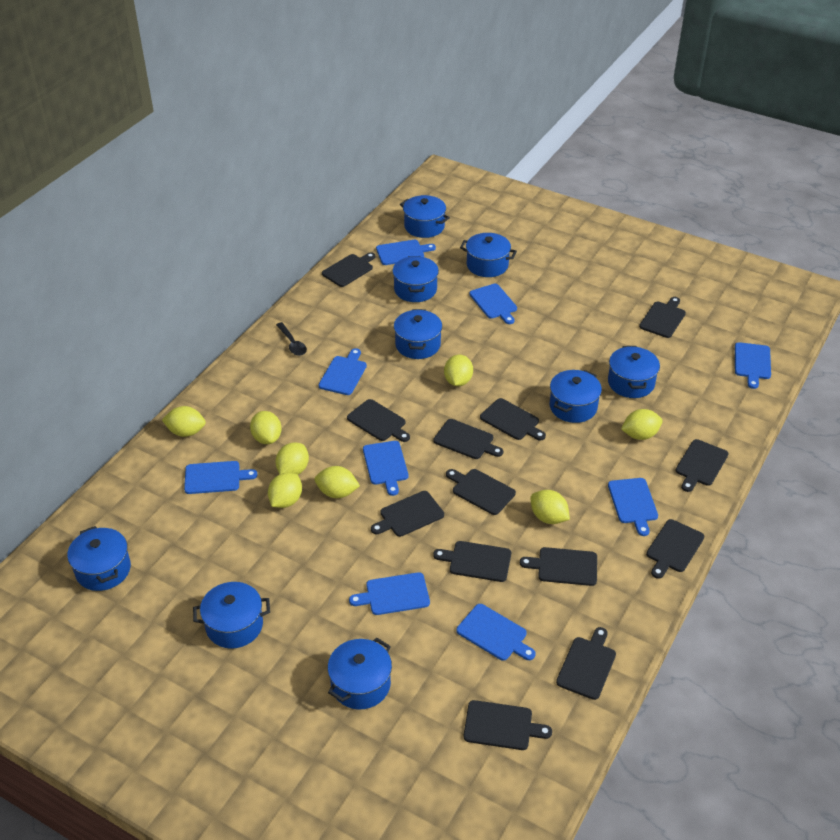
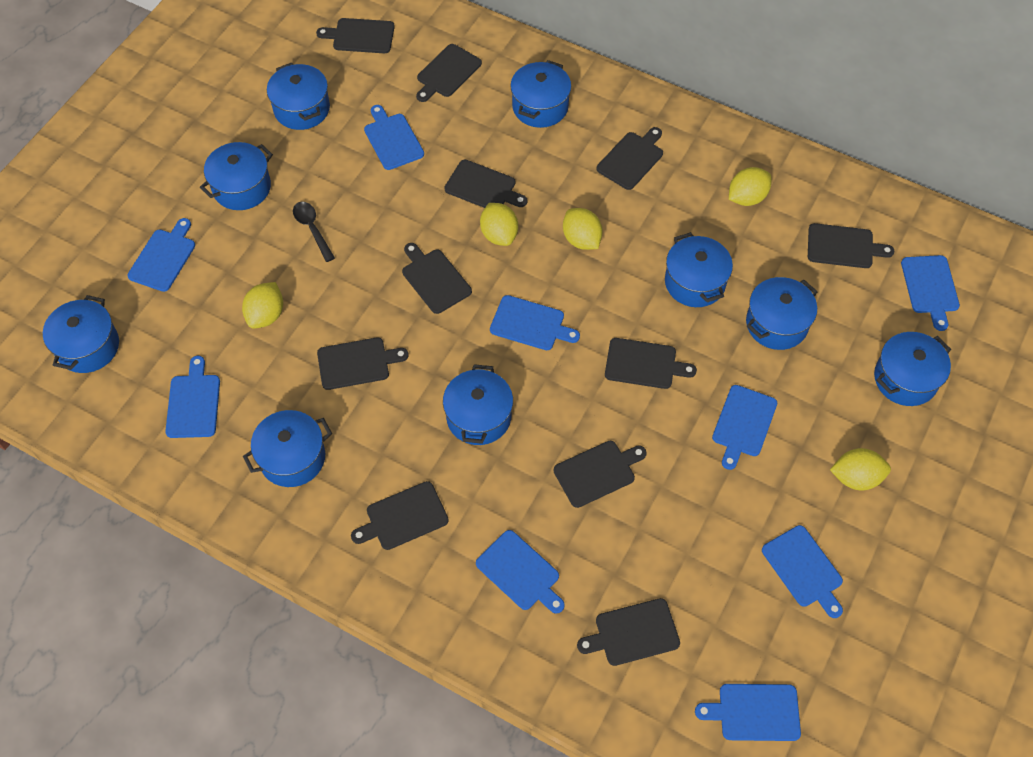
black cutting board: [322,252,375,287] [347,399,410,442] [371,491,444,537] [433,419,503,459] [433,541,511,582] [446,469,516,515] [464,700,552,750] [480,398,546,441] [520,547,597,586] [556,627,616,700] [639,297,686,338] [646,519,705,579] [675,439,729,492] = 13 -> [316,18,395,53] [317,337,409,390] [351,481,449,550] [402,243,472,314] [416,44,482,102] [444,160,528,208] [553,441,647,508] [577,598,680,666] [596,127,663,190] [605,338,697,389] [808,223,894,268] = 11
yellow lemon: [162,406,206,437] [250,411,281,444] [268,473,302,508] [275,443,309,475] [315,466,360,498] [444,355,473,386] [531,490,570,524] [621,409,663,440] = 8 -> [242,282,283,329] [480,203,518,246] [563,208,603,250] [729,167,772,206] [830,448,891,491] = 5

